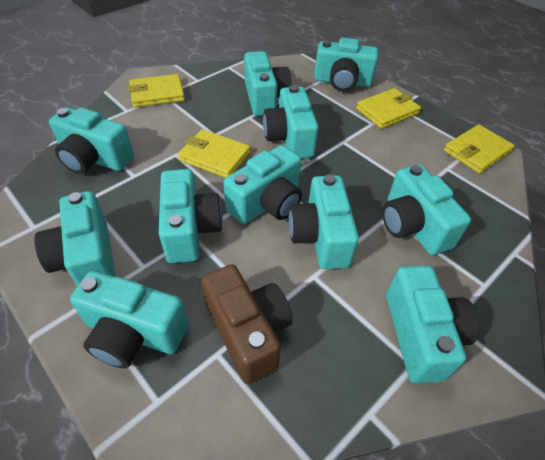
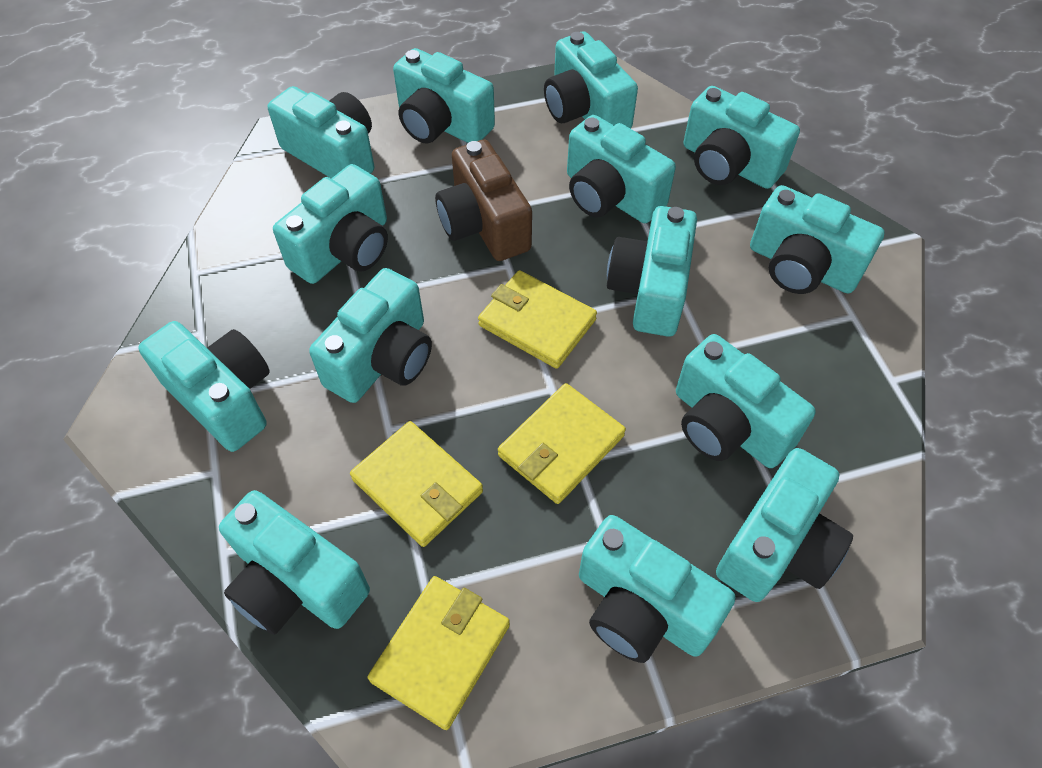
turquoise camera: [34,191,116,286] [49,107,134,174] [70,271,188,368] [159,169,223,263] [223,145,302,224] [244,51,291,116] [263,85,319,159] [289,175,359,269] [314,38,378,91] [382,164,471,255] [386,266,480,383] = 11 -> [138,321,270,452] [219,490,370,635] [268,86,374,178] [273,164,388,284] [309,268,432,403] [393,48,495,144] [544,31,638,129] [567,115,676,223] [579,515,735,663] [607,206,697,337] [676,334,816,468] [683,86,800,189] [716,448,853,602] [750,185,885,294] = 14

